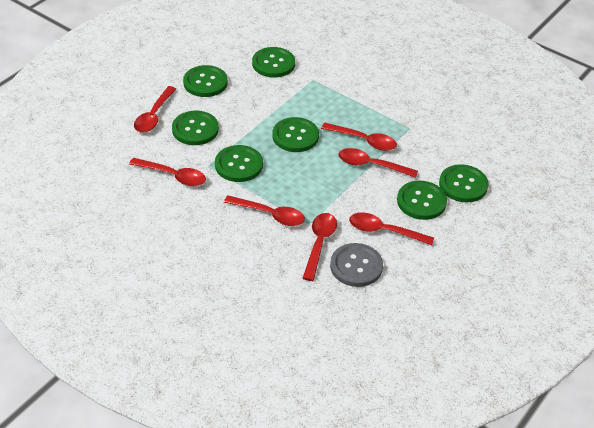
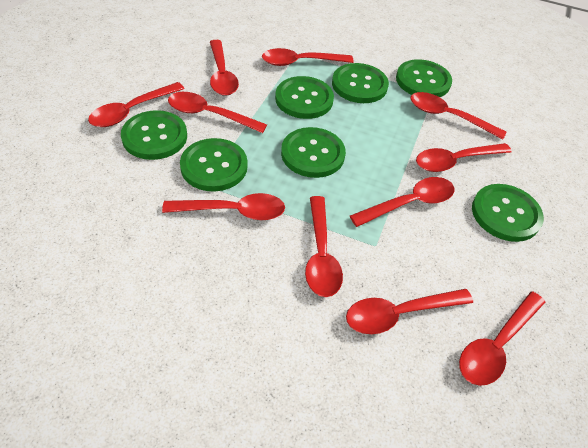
grey button: [330,243,383,287] = 1 -> none = 0
red spoon: [129,158,206,186] [134,86,176,133] [224,196,305,226] [303,213,337,281] [321,123,397,151] [338,148,418,178] [349,212,434,245] = 7 -> [88,82,185,127] [162,193,285,220] [168,92,267,133] [210,40,239,96] [262,48,354,66] [305,196,343,297] [346,289,473,334] [350,177,454,227] [410,92,506,140] [416,143,512,172] [459,291,545,386] = 11

